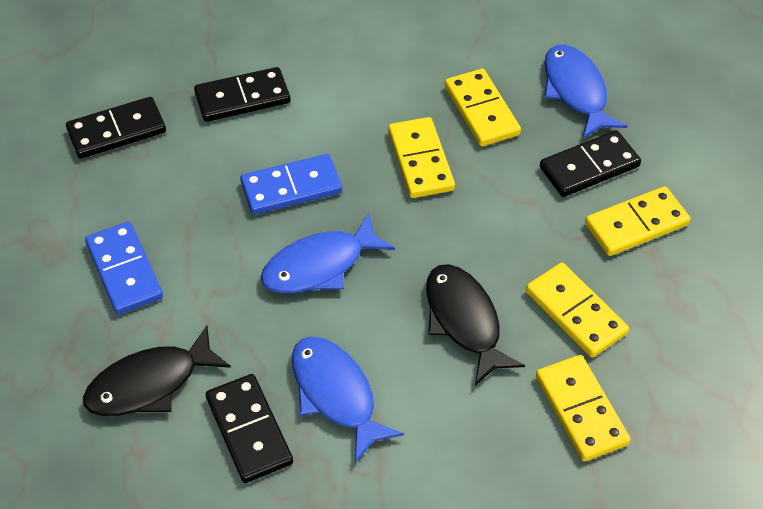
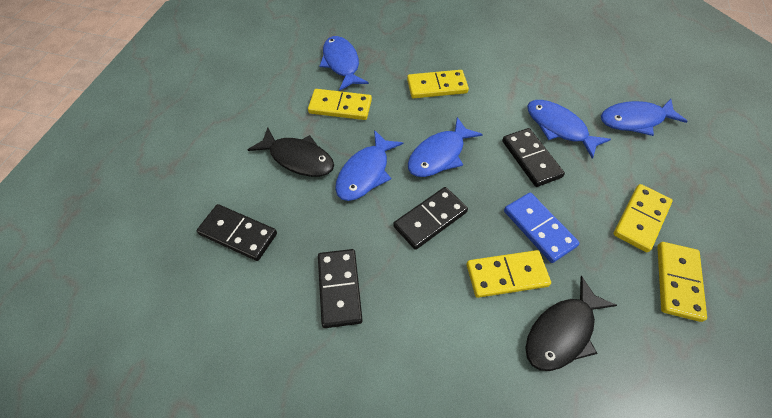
blue domino: [85,222,163,315] [240,154,342,215] = 2 -> [504,193,579,263] = 1
blue fish: [261,213,395,293] [292,336,404,463] [544,45,627,139] = 3 -> [320,36,369,91] [335,130,403,201] [408,117,483,177] [527,100,611,159] [601,99,688,136] = 5

